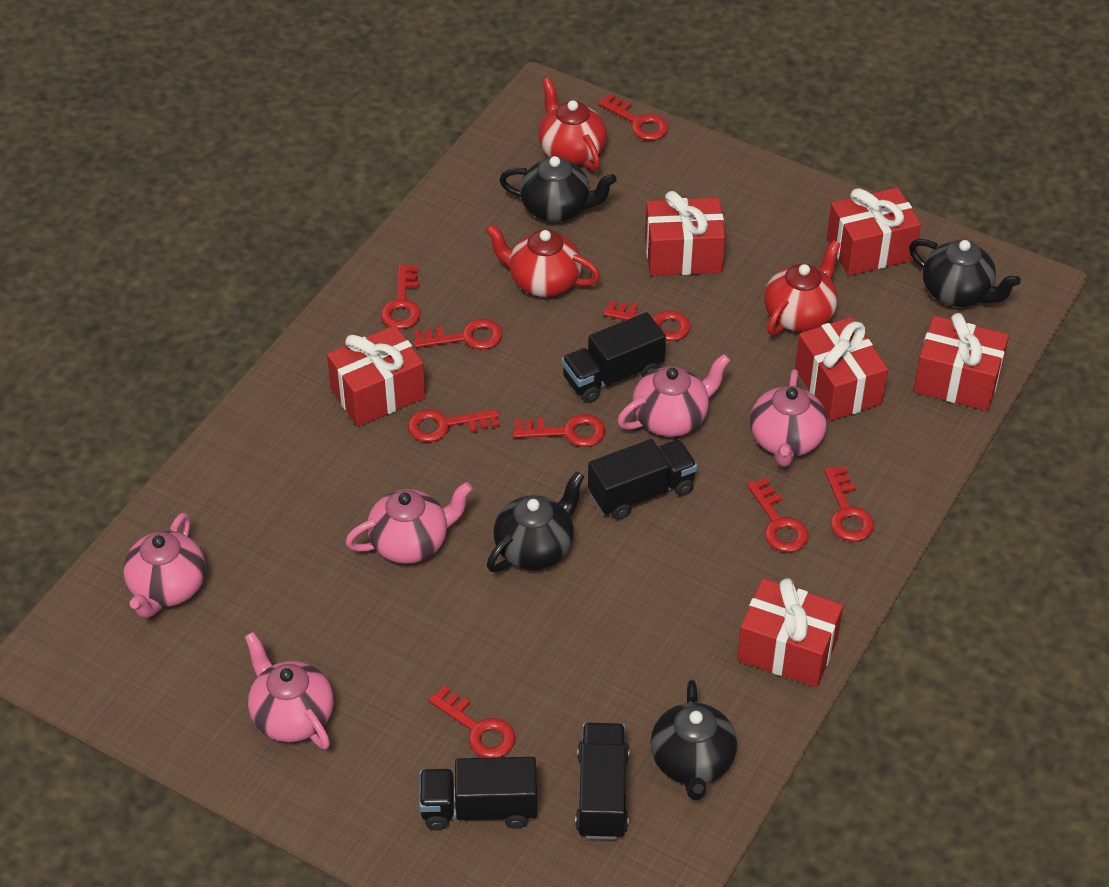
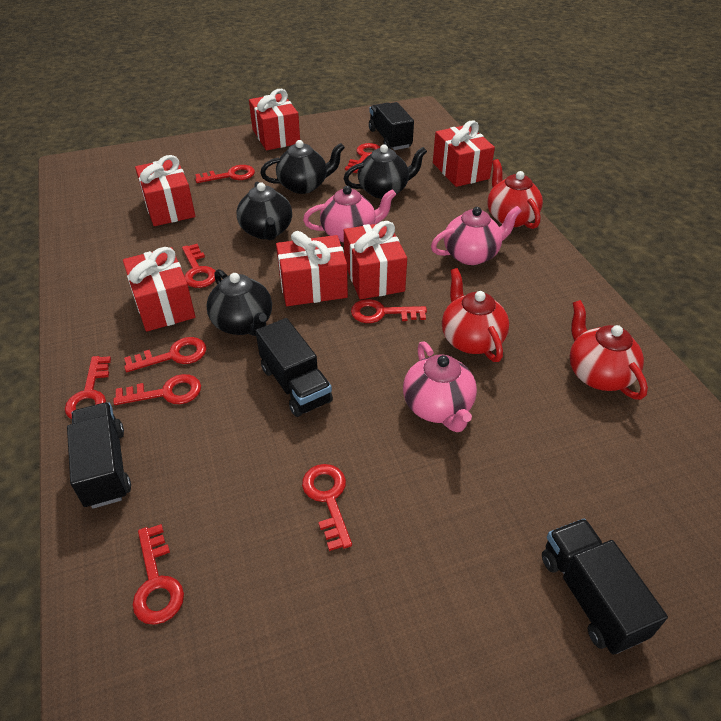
pink teapot: [123,513,205,618] [245,632,333,750] [345,482,473,564] [617,354,730,437] [750,369,827,467] = 5 -> [303,186,396,242] [403,342,477,432] [431,206,522,265] = 3

